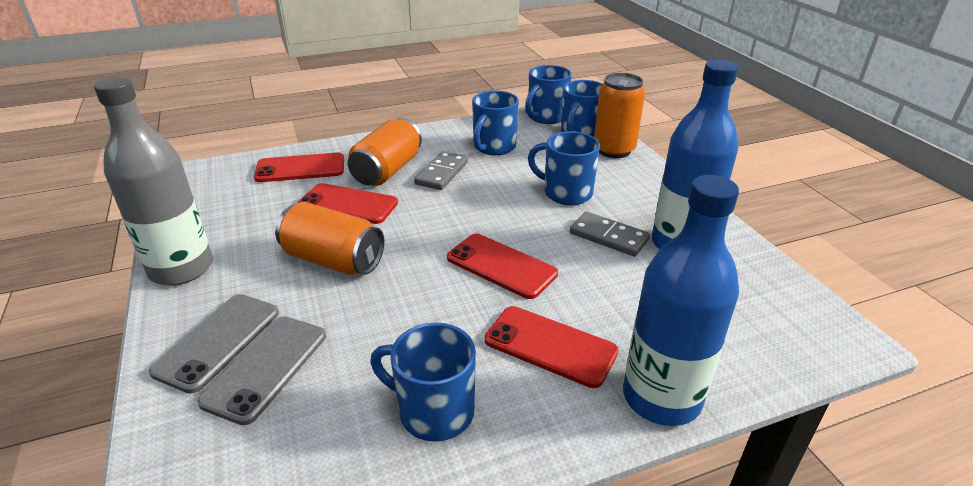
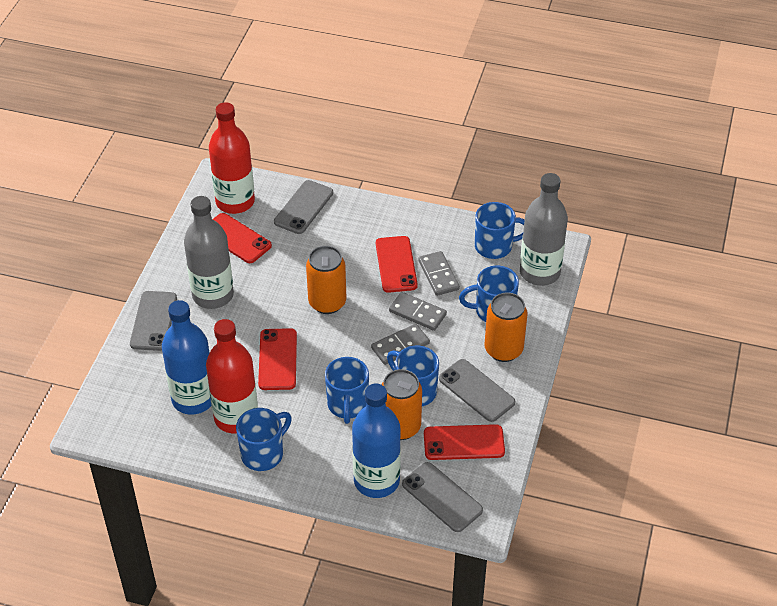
grey bottle: [94,77,213,285] = 1 -> [184,196,234,309] [520,173,568,286] = 2
grey domino: [414,151,468,190] [570,211,650,256] = 2 -> [371,324,430,365] [389,292,447,331] [418,251,460,296] = 3
grey phone: [149,294,279,393] [197,316,326,425] = 2 -> [130,291,177,351] [274,180,333,234] [402,462,483,532] [439,359,515,422] = 4
red bottle: none = 0 -> [206,319,258,433] [209,102,255,214] = 2

